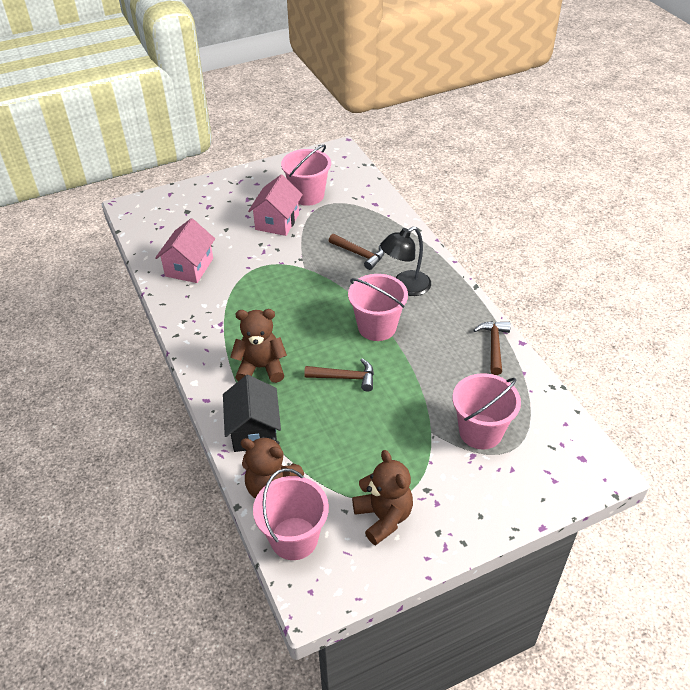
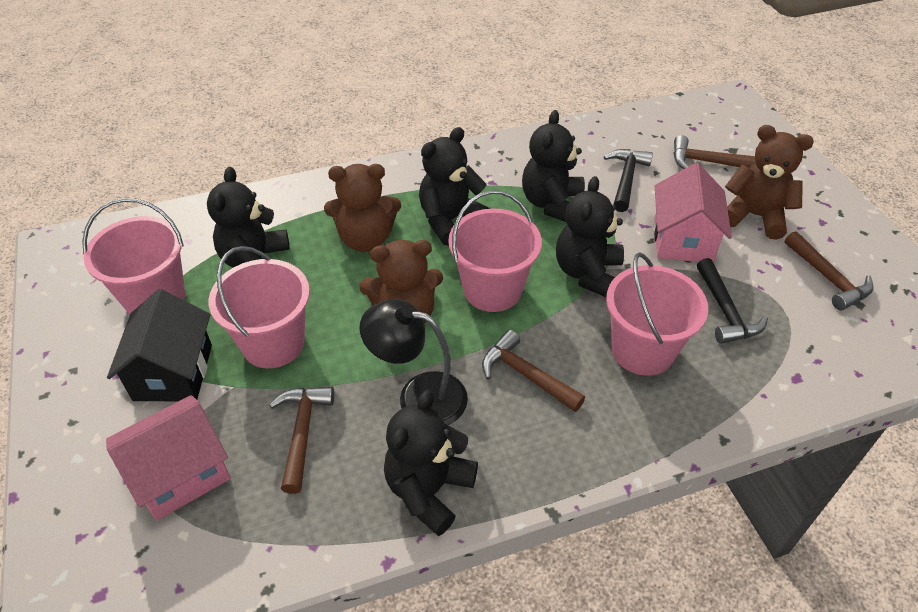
black hammer: none = 0 -> [604,149,653,212] [697,258,768,344] = 2
black teddy bear: none = 0 -> [207,167,290,267] [384,390,478,536] [419,127,490,246] [522,110,585,222] [556,176,624,297] = 5
brown hammer: [304,359,374,392] [329,234,385,270] [474,321,511,375] = 3 -> [269,387,334,494] [482,330,585,412] [674,135,756,169] [784,231,874,310] = 4

